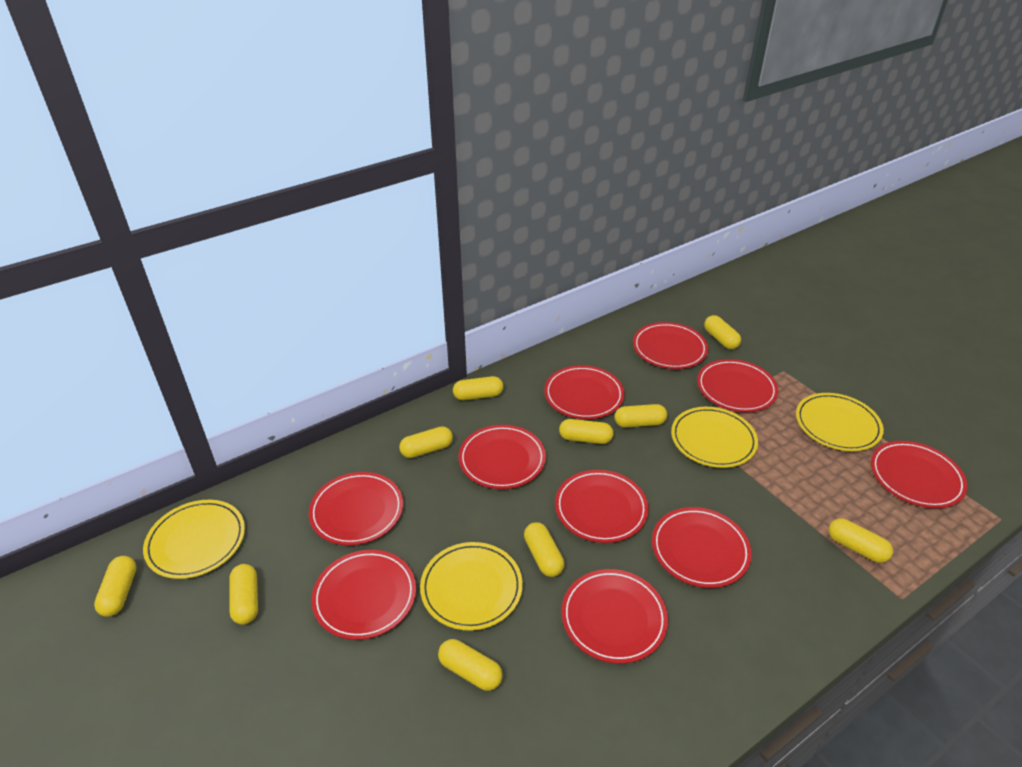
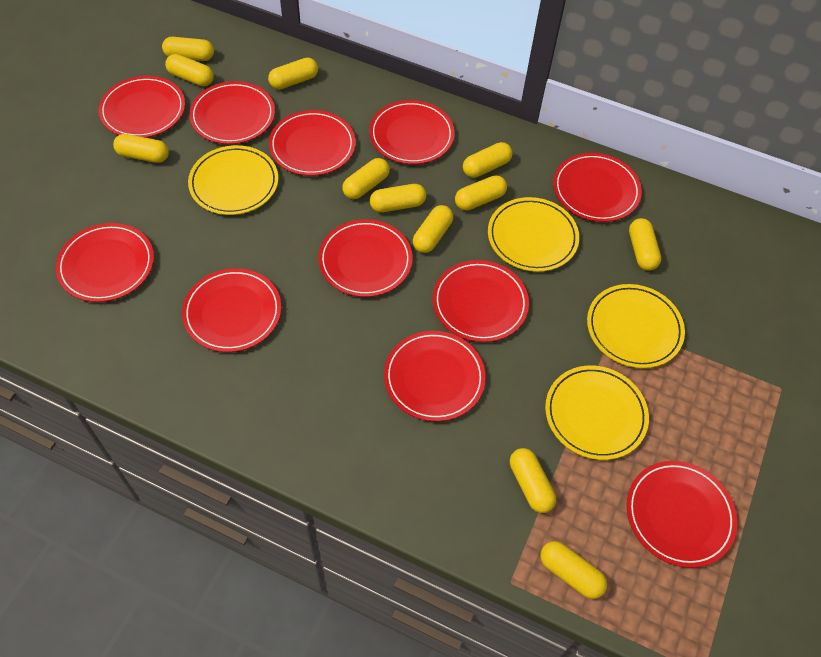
red plate: [309,472,403,546] [312,550,416,640] [459,425,546,489] [544,365,624,419] [555,470,649,543] [561,569,668,664] [633,322,708,369] [652,507,752,588] [697,359,778,412] [871,441,967,508] = 10 -> [56,223,154,302] [98,76,185,138] [182,268,281,352] [189,81,275,144] [269,110,355,176] [318,219,412,297] [369,100,455,164] [384,331,486,422] [433,260,529,342] [553,153,642,222] [626,461,737,568] = 11
yellow capsule: [94,556,137,617] [229,564,258,625] [399,426,453,458] [438,639,503,691] [453,376,503,400] [524,522,564,577] [559,419,613,444] [615,404,667,428] [704,315,741,349] [829,518,893,563] = 10 -> [113,134,169,163] [162,37,214,61] [165,54,214,86] [268,58,318,89] [342,158,390,199] [370,184,426,213] [413,205,453,253] [455,175,507,211] [463,142,513,178] [510,448,556,513] [540,541,607,599] [629,218,661,271] = 12

